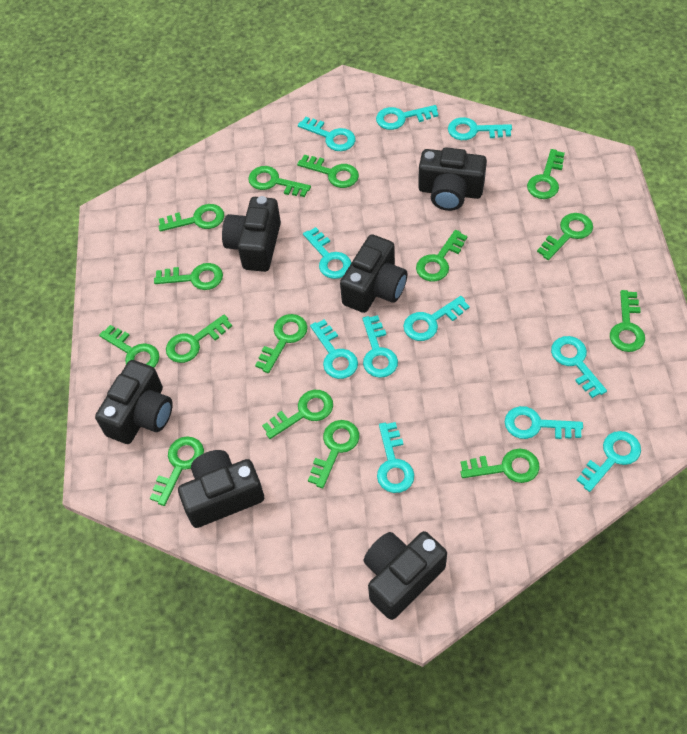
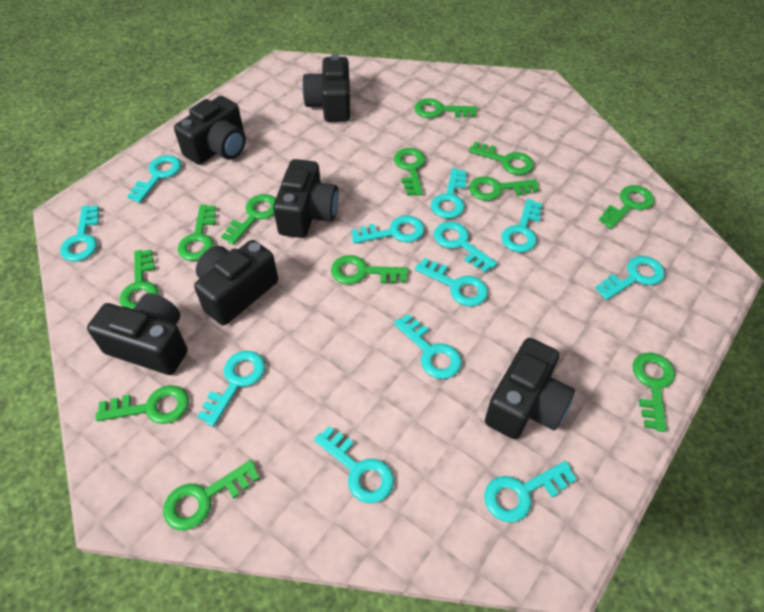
green key: [99,325,160,368] [150,436,204,506] [154,263,223,290] [158,204,224,232] [166,315,232,363] [248,166,311,197] [255,314,307,373] [262,390,333,439] [297,154,359,188] [308,420,359,488] [416,230,468,281] [460,449,540,483] [527,149,565,199] [537,213,593,260] [610,290,645,352] = 15 -> [96,385,189,424] [120,250,158,309] [163,460,260,531] [177,205,216,261] [221,194,276,245] [331,255,409,284] [394,148,425,196] [414,98,477,118] [468,142,534,175] [469,176,539,201] [599,185,654,229] [633,353,675,432] = 12
turquoise key: [298,117,355,151] [303,227,351,279] [310,319,358,379] [362,315,398,378] [376,105,438,130] [377,422,414,493] [403,296,470,341] [448,117,512,140] [505,406,583,439] [551,336,607,398] [577,431,641,492] = 11 -> [60,206,99,261] [127,155,182,203] [197,351,265,427] [314,426,394,503] [351,216,425,244] [394,314,462,379] [415,258,488,306] [431,168,467,219] [434,222,497,273] [484,461,577,522] [501,199,542,252] [595,256,665,300] = 12

